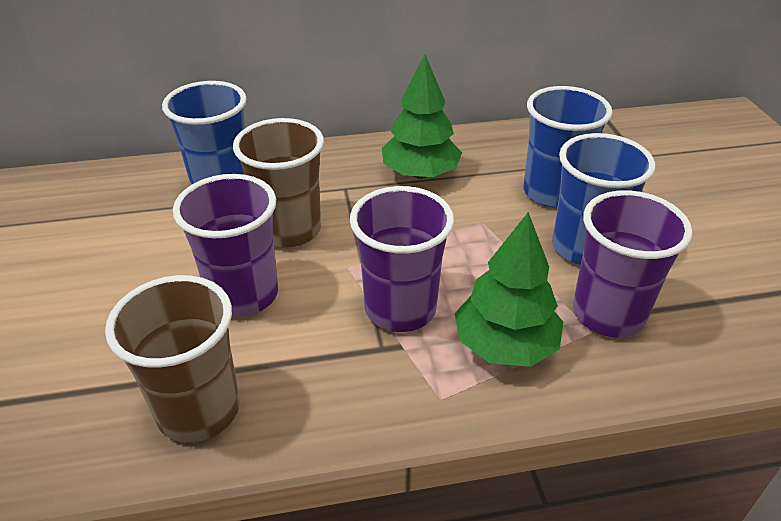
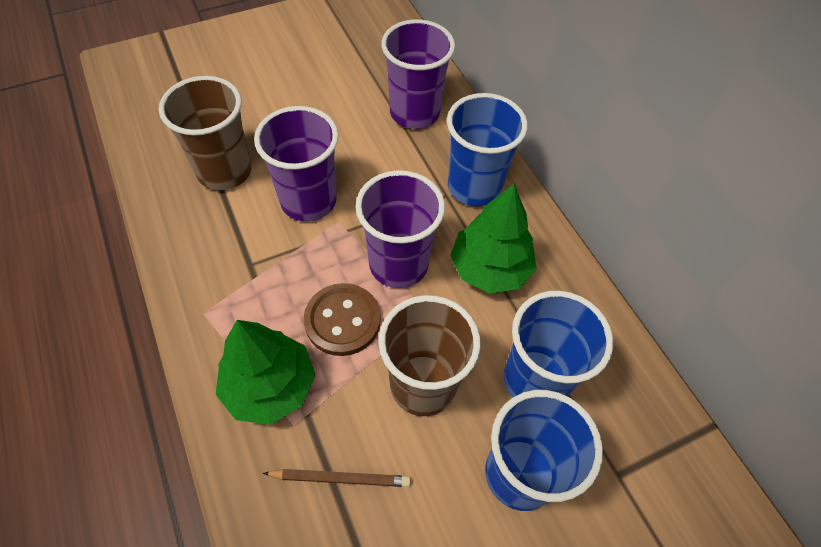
brown button: none = 0 -> [304,283,381,356] = 1
brown pencil: none = 0 -> [263,469,410,487] = 1

